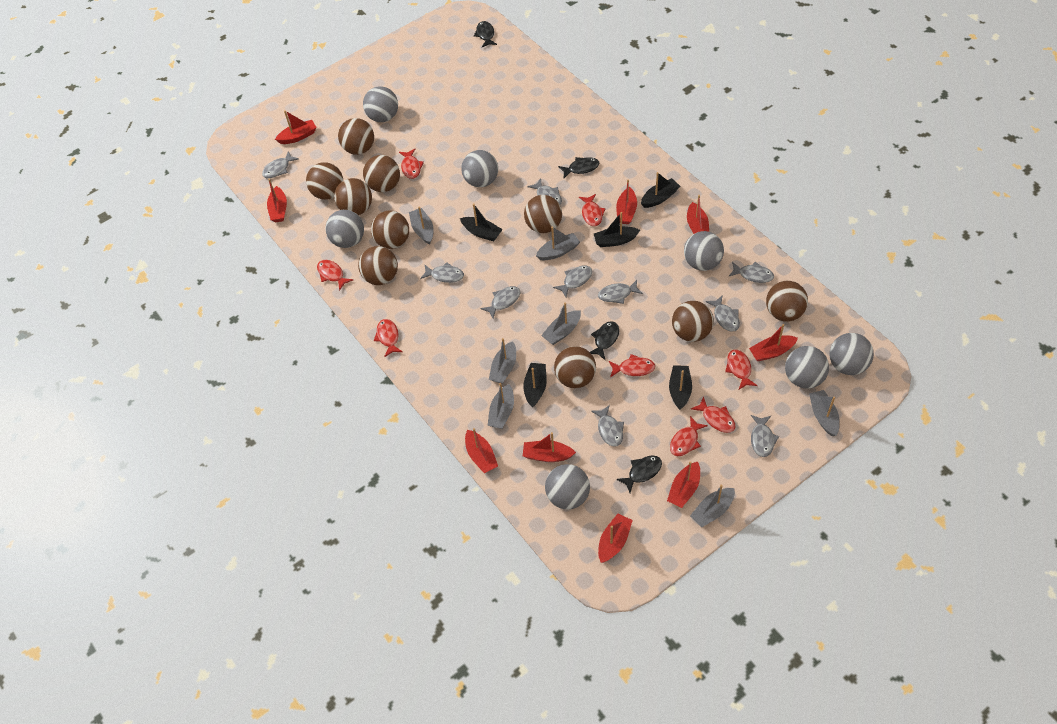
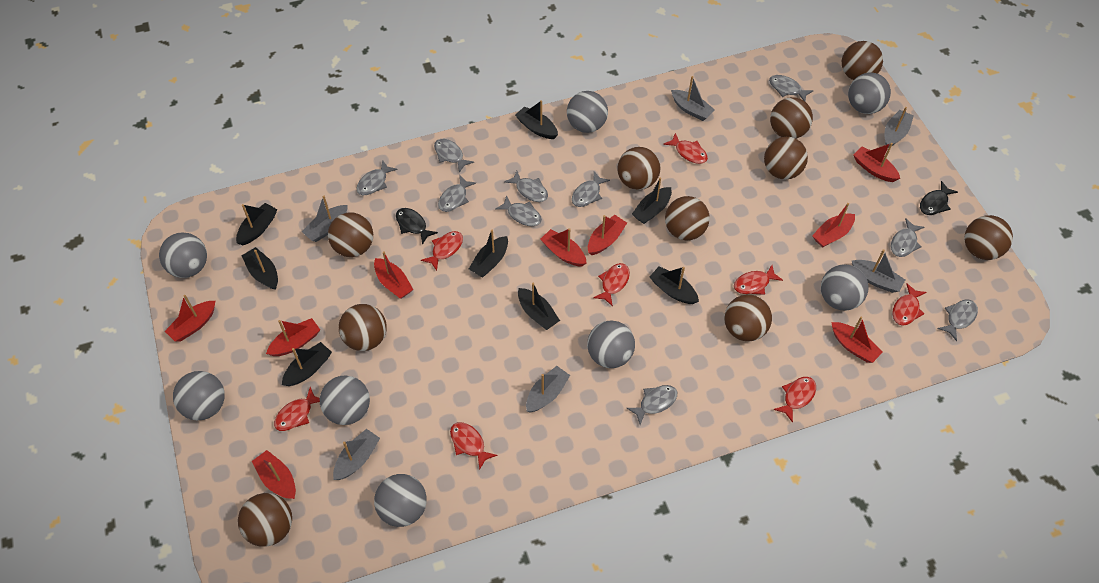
black boat: [460,203,503,241] [523,363,547,407] [594,212,640,247] [641,172,680,208] [669,365,692,410] = 5 -> [236,203,277,245] [241,247,278,290] [282,342,332,386] [469,229,508,278] [515,100,558,139] [518,283,560,330] [632,177,672,224] [649,266,699,304] = 8
black fish: [474,21,497,47] [558,157,599,178] [590,321,619,360] [616,455,662,493] = 4 -> [396,208,438,245] [920,181,958,215] = 2
grey ball: [326,210,364,248] [363,86,398,122] [461,150,498,187] [545,464,590,509] [684,231,724,271] [785,346,829,389] [829,333,874,375] = 7 -> [159,232,207,278] [173,371,225,420] [320,375,370,425] [374,474,427,527] [567,91,608,133] [587,321,635,368] [821,265,869,311] [848,73,891,114] = 8
grey boat: [409,206,434,245] [488,383,514,429] [489,338,516,384] [536,226,580,260] [541,302,581,345] [690,485,735,527] [809,390,840,436] = 7 -> [302,196,348,242] [333,429,380,480] [526,366,570,413] [671,76,715,121] [852,249,905,293] [885,107,914,148] = 6

